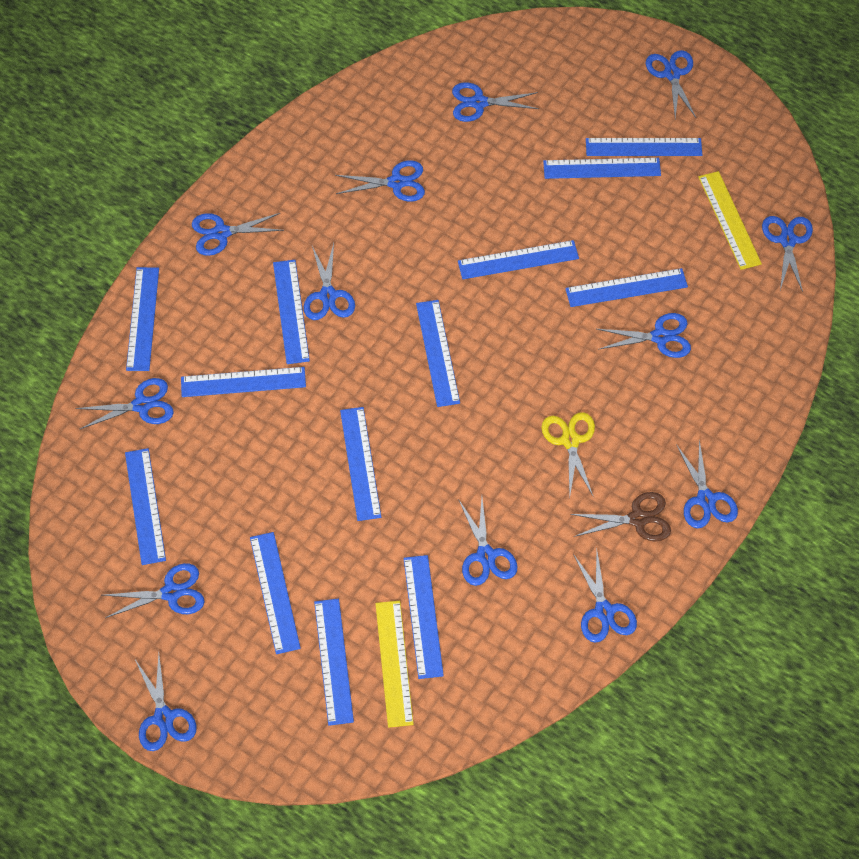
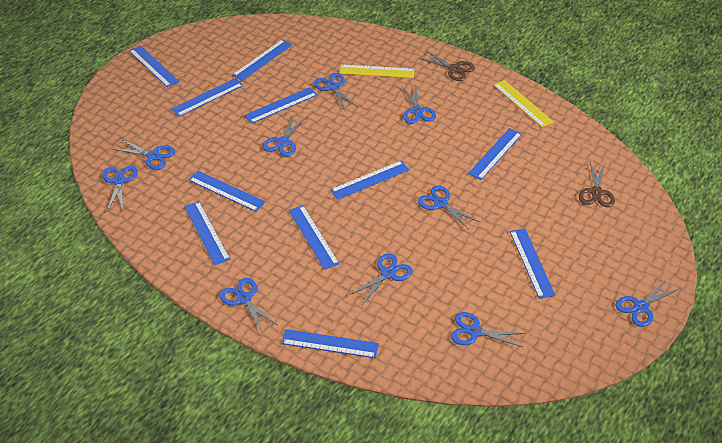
blue ruler: [125,448,166,565] [126,267,159,371] [181,367,306,397] [250,532,301,654] [273,260,310,364] [314,599,354,726] [340,407,381,521] [404,555,444,679] [416,300,460,407] [458,240,579,279] [543,158,661,179] [565,268,688,307] [586,138,702,156] = 13 -> [129,45,180,87] [171,78,243,117] [184,201,230,265] [189,171,265,212] [232,39,292,81] [244,87,317,124] [281,329,379,358] [289,205,340,270] [330,161,409,200] [468,128,522,180] [510,228,555,299] = 11
blue scissors: [75,378,174,429] [103,563,205,618] [135,654,197,751] [192,213,284,256] [304,243,355,320] [335,160,425,202] [452,82,539,122] [458,498,517,586] [573,550,637,643] [597,313,691,358] [646,50,696,119] [676,440,738,528] [762,216,813,292] = 13 -> [102,166,138,212] [113,139,175,170] [219,278,277,333] [263,115,306,157] [314,73,357,111] [350,253,413,305] [402,85,436,124] [418,185,480,230] [451,312,525,347] [616,278,680,327] = 10
brown scissors: [570,492,671,541] = 1 -> [418,51,475,81] [579,162,615,207] = 2
yellow scissors: [541,412,595,496] = 1 -> none = 0

